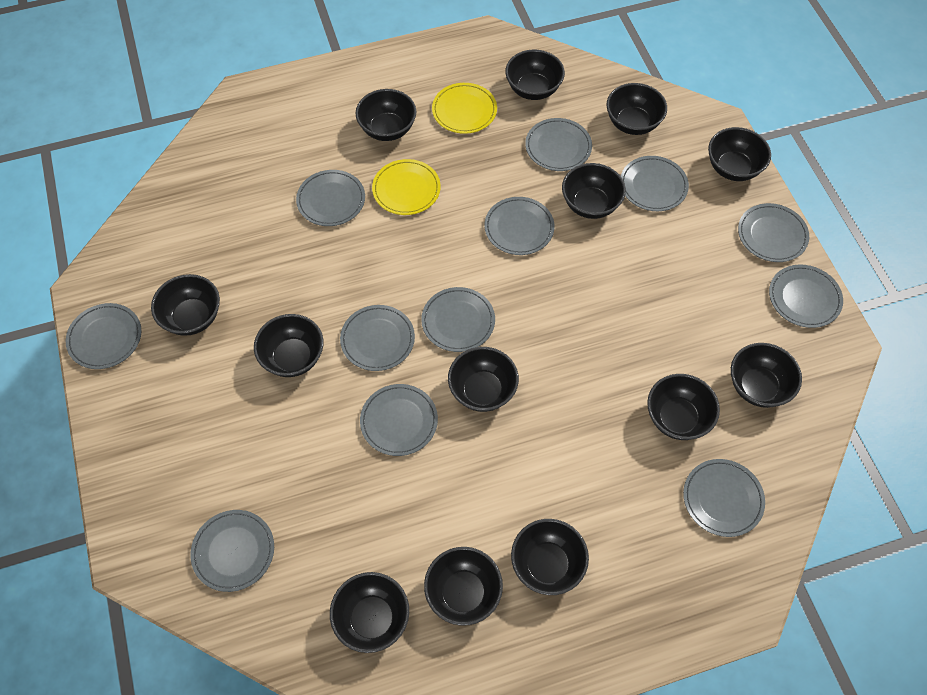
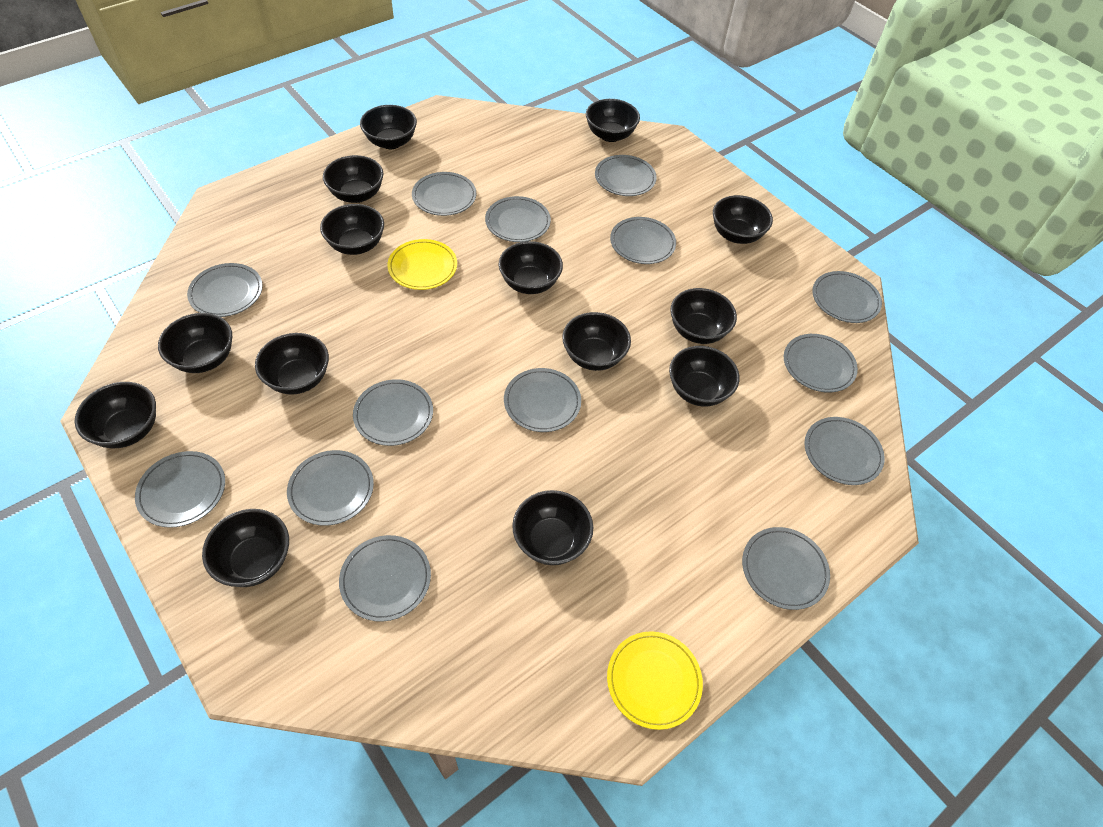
black bowl: [151,274,220,336] [254,314,323,377] [330,572,409,653] [355,89,416,141] [424,547,503,626] [448,347,519,412] [505,50,565,100] [511,519,589,595] [562,163,626,219] [607,83,667,135] [647,374,720,440] [708,127,771,181] [731,343,802,408] = 13 -> [75,382,156,448] [158,313,232,373] [202,509,289,587] [255,333,329,395] [320,204,384,255] [323,155,383,203] [360,105,417,149] [498,241,563,294] [512,490,593,565] [562,312,631,371] [586,99,640,142] [669,346,740,407] [670,288,737,344] [713,195,773,244] = 14
grey plate: [66,303,142,369] [190,510,274,592] [296,170,365,226] [340,305,415,371] [360,384,438,456] [421,287,495,352] [484,197,554,255] [525,118,592,171] [621,156,689,211] [683,459,765,537] [738,203,809,262] [769,265,843,328] = 12 -> [135,451,225,528] [187,263,263,317] [287,450,374,526] [339,535,431,622] [353,379,433,446] [412,172,476,216] [485,196,551,242] [504,368,581,432] [595,155,657,196] [610,217,676,264] [742,527,830,610] [784,334,858,393] [804,417,885,485] [812,271,882,323] = 14

